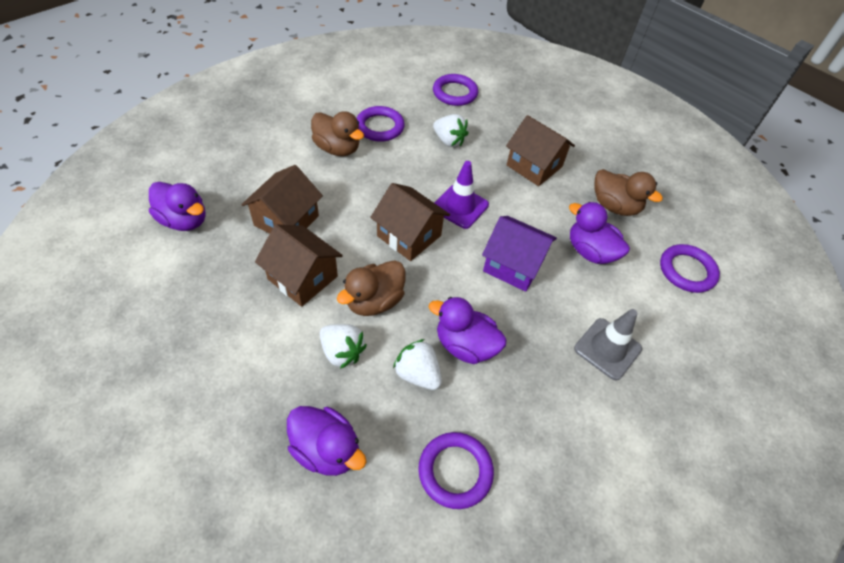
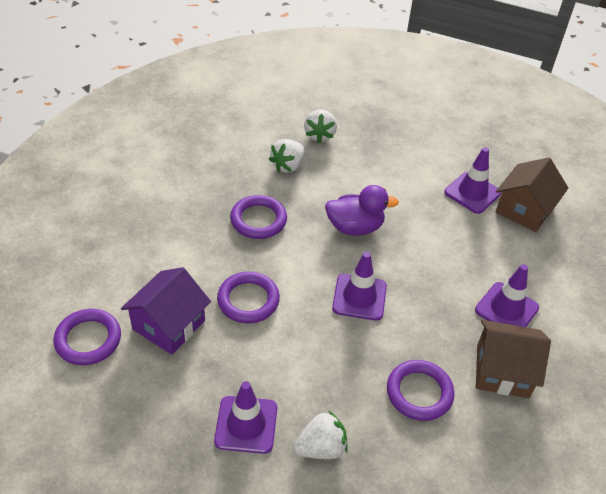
brown duck: [311,111,364,156] [337,260,405,316] [595,169,663,216] = 3 -> none = 0
brown house: [241,165,323,234] [255,224,343,307] [370,183,450,261] [506,115,575,186] = 4 -> [476,320,551,398] [496,157,568,232] = 2
grey traffic cone: [574,309,642,381] = 1 -> none = 0
purple duck: [149,182,206,231] [287,406,367,476] [429,297,506,364] [569,202,630,264] = 4 -> [325,185,399,236] = 1
purple traffic cone: [435,161,489,229] = 1 -> [214,381,277,454] [332,252,387,321] [444,147,501,214] [475,264,539,327] = 4

